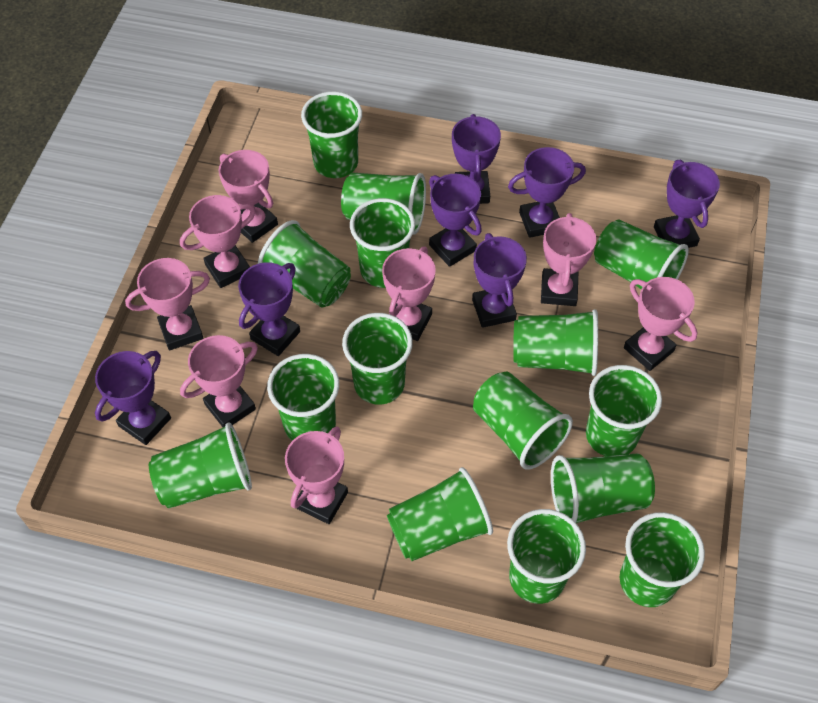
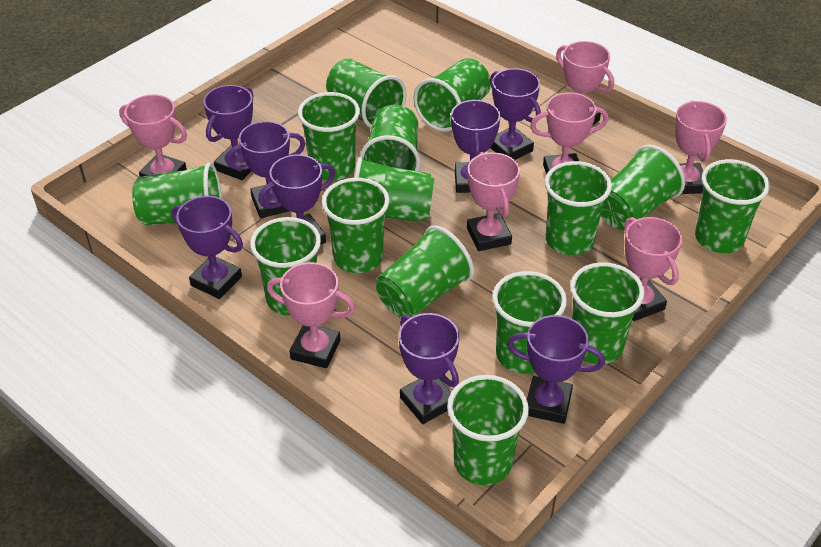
pink trophy: [125,258,210,350] [180,195,256,288] [180,335,258,427] [219,150,278,243] [285,427,348,524] [382,247,436,341] [541,213,596,306] [624,277,698,371] = 8 -> [119,94,187,177] [267,262,355,368] [467,152,520,251] [530,92,609,175] [556,41,614,125] [624,217,682,321] [675,100,727,194] = 7
purple trophy: [95,351,171,445] [238,262,300,356] [429,174,482,267] [452,114,501,204] [472,233,527,328] [508,147,586,238] [654,160,720,248] = 7 -> [172,196,243,299] [203,85,253,180] [226,121,306,218] [258,154,335,245] [399,313,460,424] [451,99,501,193] [490,68,541,160] [507,315,605,424] = 8

